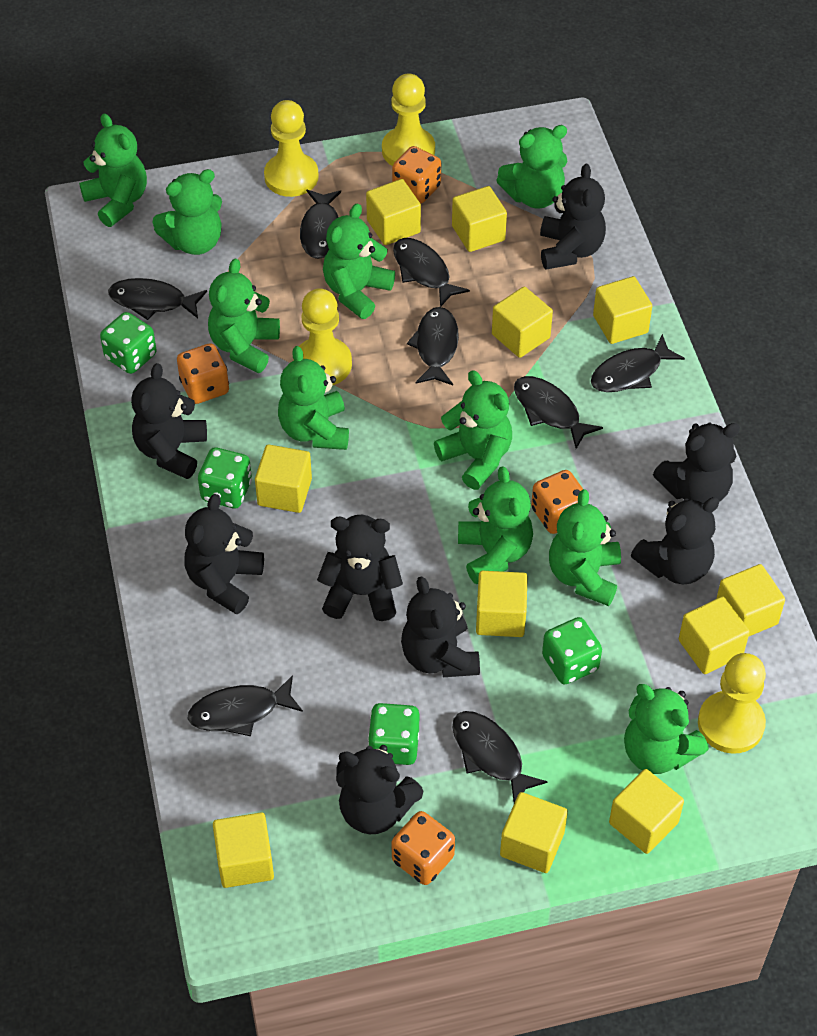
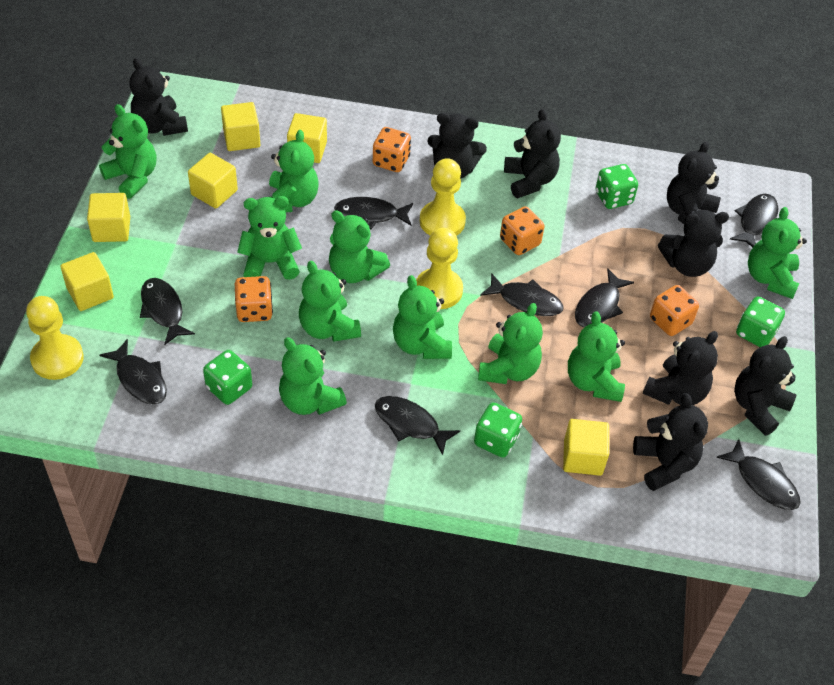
yellow cube: [213,812,274,888] [255,444,312,513] [366,179,421,245] [452,186,507,252] [476,571,528,637] [492,287,553,358] [500,792,568,873] [593,276,652,344] [609,769,684,854] [679,597,750,674] [716,564,785,636] = 11 -> [60,252,114,311] [87,193,130,242] [188,153,238,209] [221,102,260,151] [287,113,327,163] [563,419,609,476] = 6
yellow pawn: [264,100,319,197] [299,288,352,386] [382,74,435,166] [698,653,766,754] = 4 -> [26,296,84,380] [416,228,463,309] [420,158,466,236] = 3

